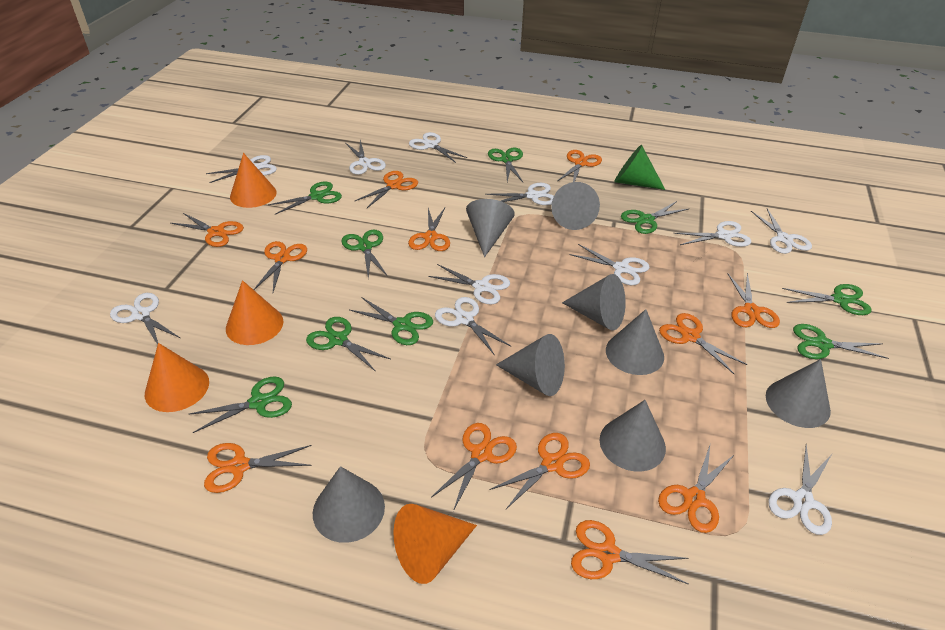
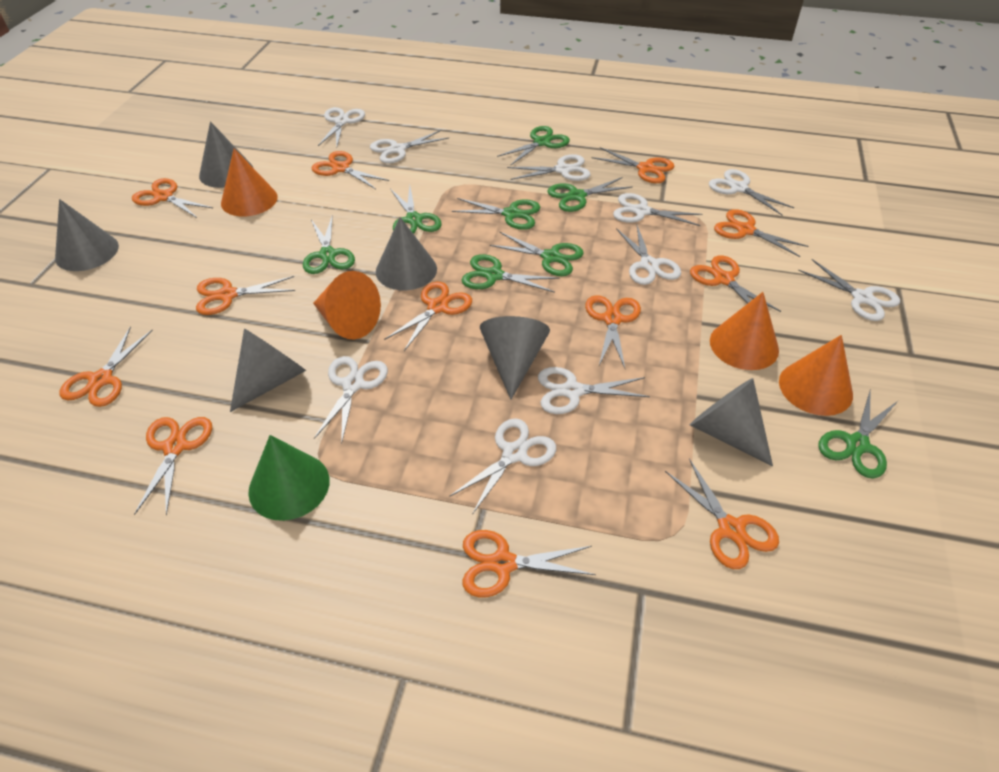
green scissors: [189,376,292,433] [268,181,342,214] [306,317,390,372] [341,230,387,278] [350,297,433,345] [488,148,523,182] [621,201,688,234] [782,284,872,315] [793,324,889,359] = 9 -> [303,215,355,274] [390,186,442,234] [452,198,540,230] [462,254,560,293] [490,232,584,276] [497,126,570,165] [548,177,633,212] [818,389,898,479] = 8
grey cone: [313,466,385,543] [466,199,515,257] [496,334,565,396] [551,182,600,230] [562,274,626,331] [599,400,666,472] [606,309,664,375] [766,359,831,428] = 8 -> [55,199,119,271] [199,121,253,188] [230,329,306,412] [376,217,437,290] [480,316,550,400] [690,378,773,466] = 6
white scissors: [110,293,180,345] [206,155,277,183] [346,140,386,175] [409,132,467,163] [428,264,510,304] [435,297,511,355] [485,183,554,205] [570,244,650,285] [673,221,751,247] [751,209,812,254] [768,444,832,535] = 11 -> [314,356,388,444] [318,107,365,147] [370,130,449,163] [449,418,556,514] [507,154,591,181] [538,367,650,414] [613,193,702,226] [616,226,681,285] [709,169,794,215] [798,259,900,321] = 10

